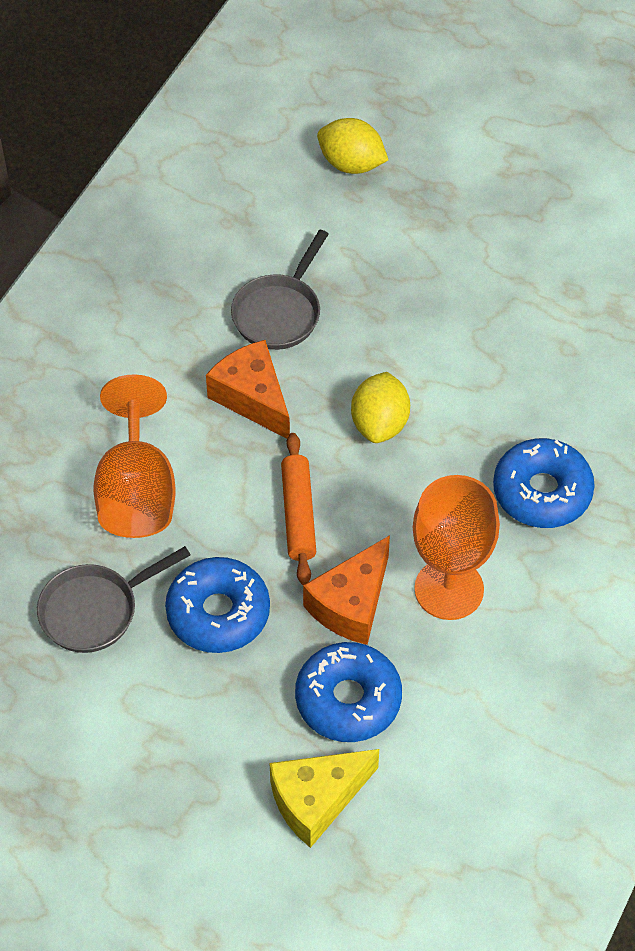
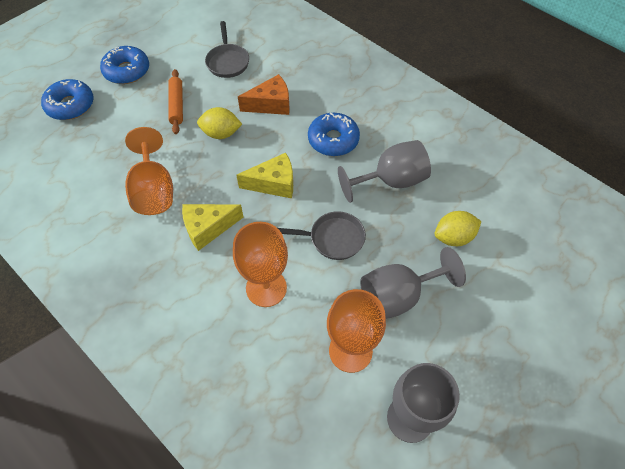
grey goblet: none = 0 -> [338,140,431,203] [360,247,466,319] [387,363,460,443] = 3
orange cheese: [206,340,290,439] [303,535,390,645] = 2 -> [238,74,290,115] = 1
orange goblet: [94,374,176,538] [413,475,500,620] = 2 -> [125,127,173,215] [233,222,288,307] [327,289,386,373] = 3
yellow cheese: [270,749,379,848] = 1 -> [182,204,243,251] [236,153,293,198] = 2

